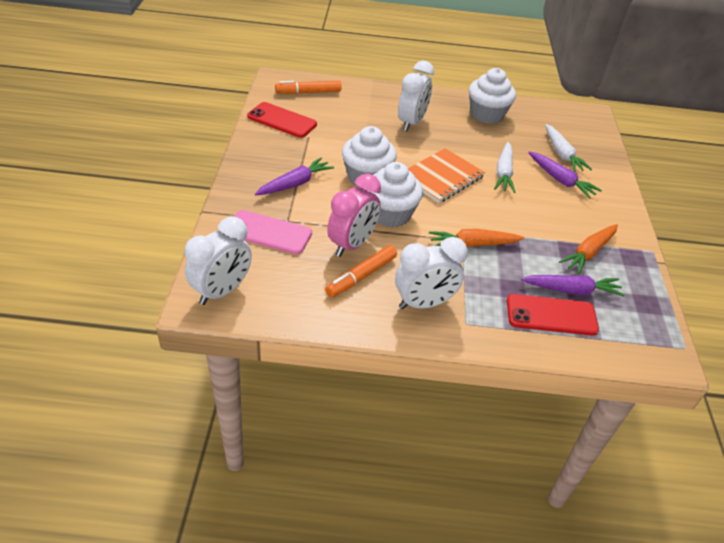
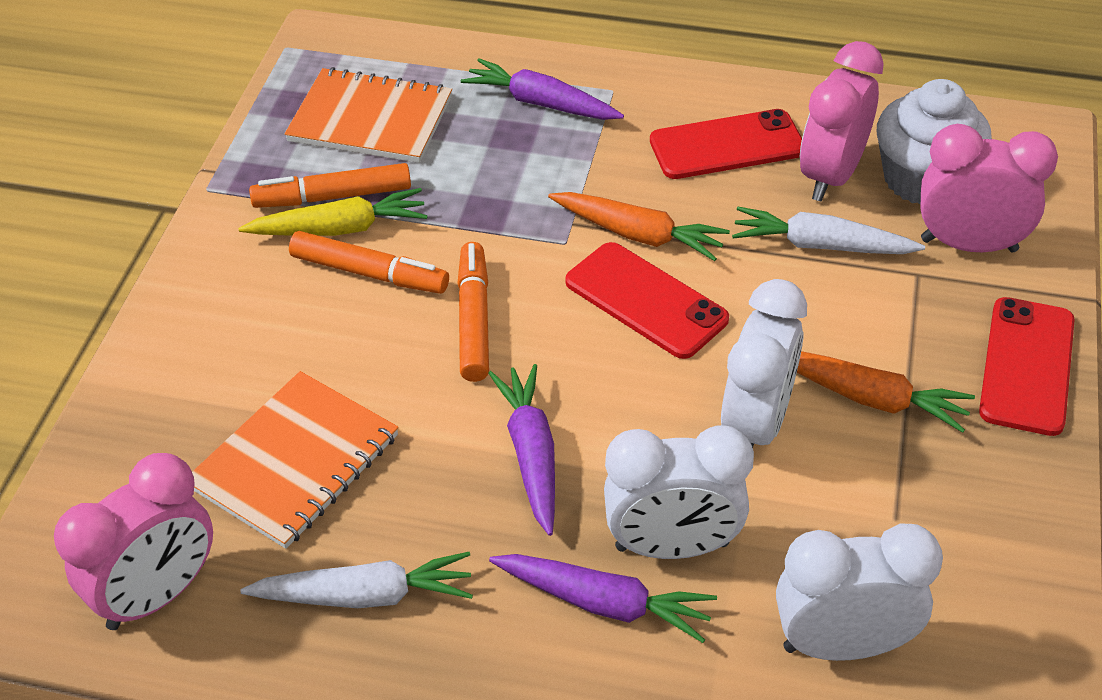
orange marker: [275,81,342,94] [325,245,397,297] = 2 -> [249,163,411,208] [289,231,449,294] [457,242,489,382] = 3
orange notebook: [408,148,485,203] = 1 -> [192,371,399,549] [285,67,452,163] = 2
pink clock: [327,174,381,257] = 1 -> [54,453,213,630] [800,41,884,201] [920,124,1058,252] = 3
pink phone: [234,210,312,254] = 1 -> none = 0
red phone: [247,102,317,138] [507,294,599,336] = 2 -> [565,242,729,359] [650,109,802,179] [979,297,1075,436] = 3
white cupcake: [342,126,397,187] [370,162,423,228] [469,68,516,124] = 3 -> [877,79,992,205] = 1
yellow carrot: none = 0 -> [238,188,428,236] = 1

